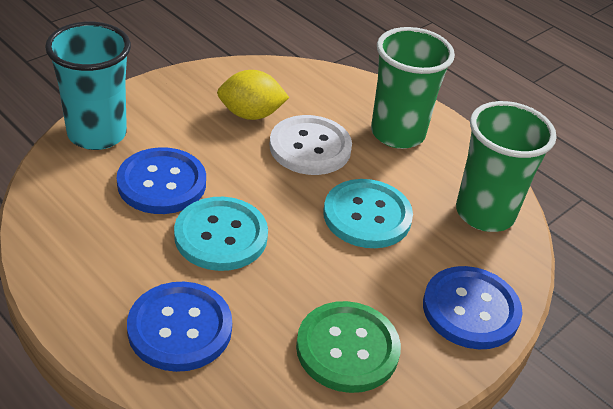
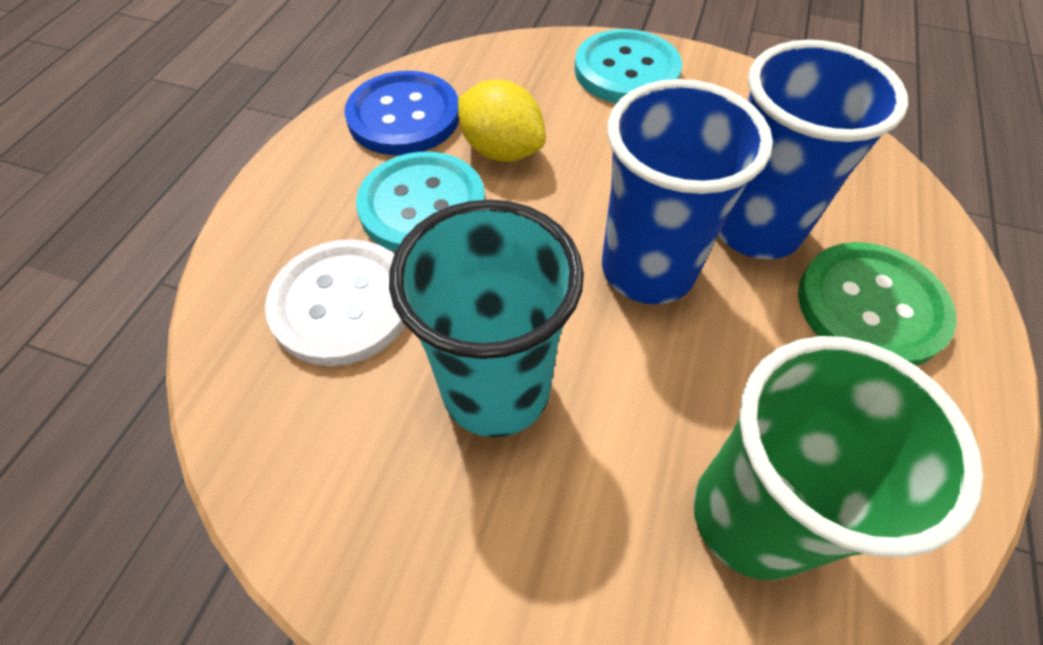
blue button: [117,147,206,214] [127,282,232,372] [423,266,523,349] = 3 -> [344,71,459,155] = 1
blue cup: none = 0 -> [602,79,773,304] [718,40,908,259] = 2
green cup: [371,27,455,149] [456,101,557,232] = 2 -> [693,336,984,580] = 1

